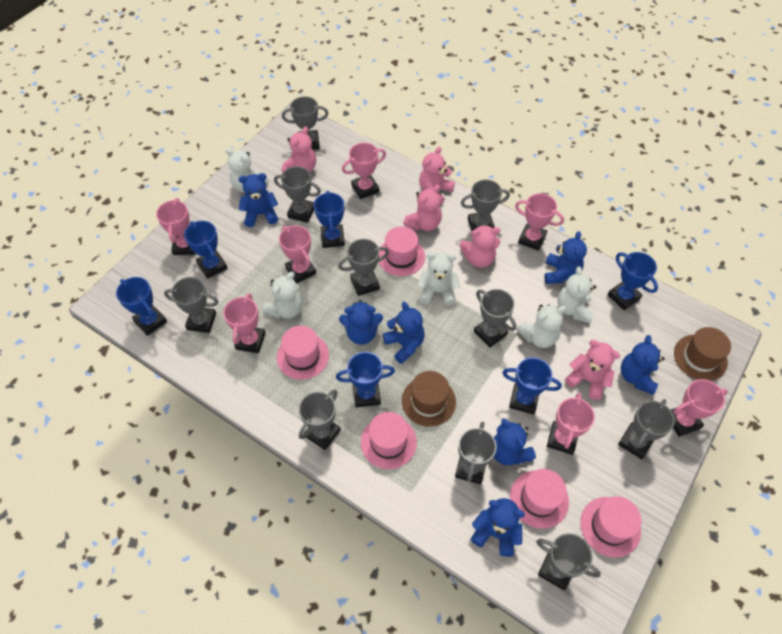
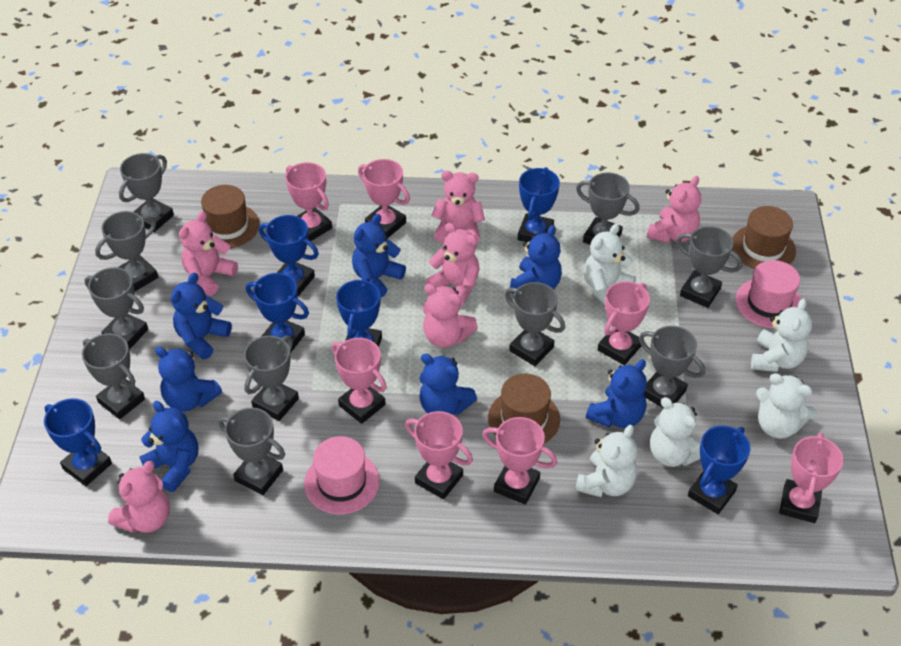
brown hat: [402,371,456,427] [674,327,731,381] = 2 -> [201,185,260,248] [488,374,560,444] [732,206,796,269] = 3
pink hat: [277,326,329,380] [361,412,417,469] [379,226,425,276] [510,469,569,529] [580,496,642,557] = 5 -> [304,436,379,514] [736,260,801,328] = 2
pink teddy bear: [282,127,316,173] [403,185,442,231] [419,146,455,205] [460,225,500,268] [565,340,620,400] = 5 -> [108,461,170,533] [179,211,238,296] [423,284,478,348] [426,223,480,306] [431,171,485,243] [647,176,701,243] = 6

